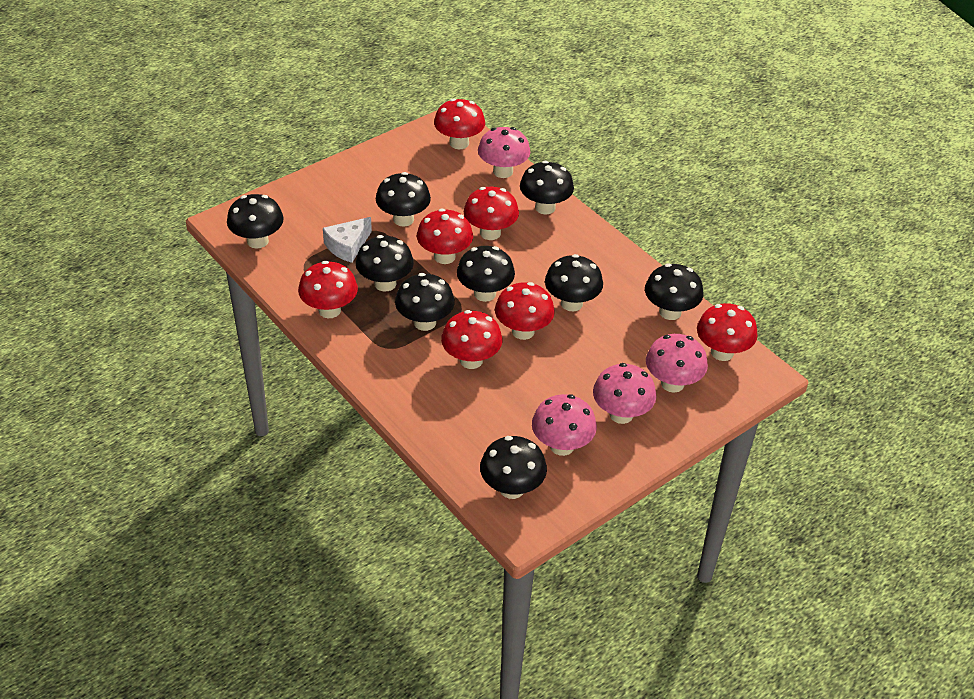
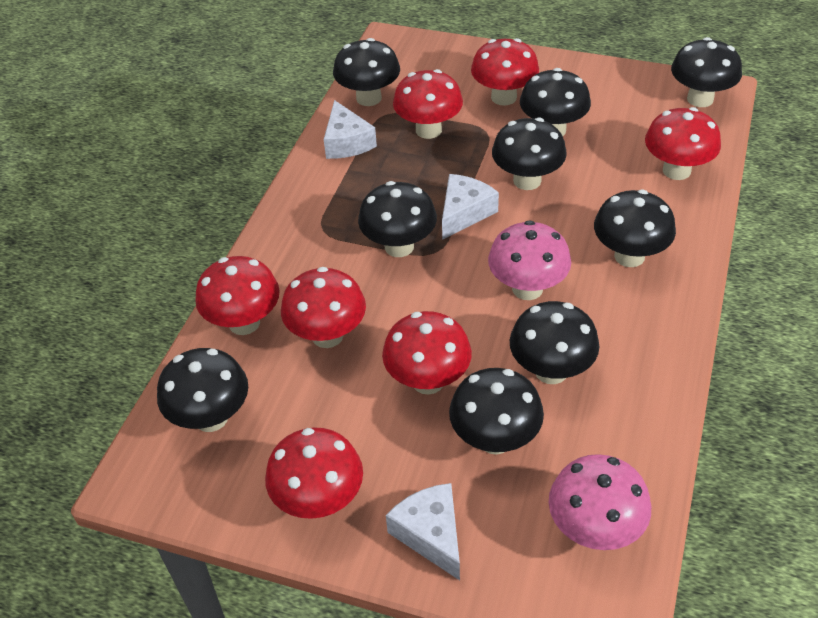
pink mushroom: [478,127,530,178] [532,394,597,456] [593,363,656,424] [646,334,708,393] = 4 -> [488,220,571,300] [549,454,651,550] = 2
white cheese: [323,217,372,263] = 1 -> [324,100,377,159] [386,483,460,580] [442,174,499,240] = 3

